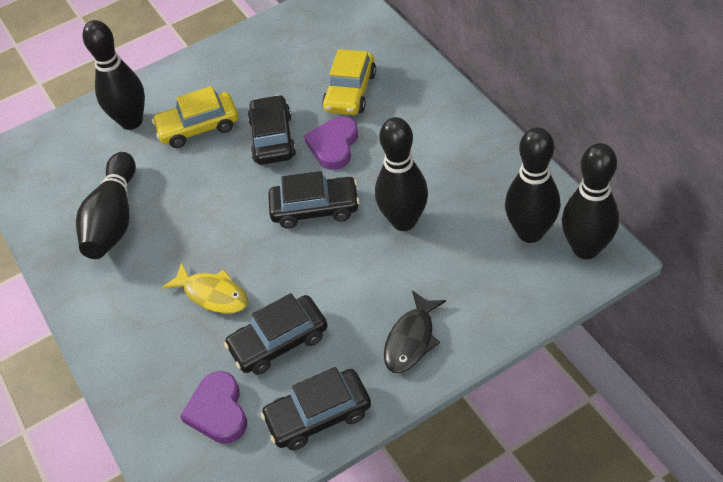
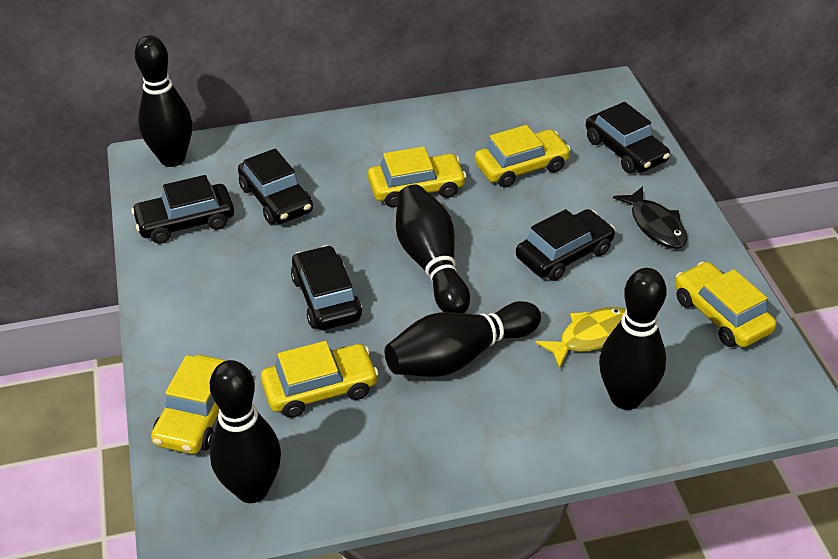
black car: [224,293,328,375] [248,95,296,165] [261,367,371,450] [268,171,360,229] = 4 -> [131,175,234,244] [238,148,313,225] [291,245,362,330] [516,209,615,281] [586,102,670,173] = 5
purple heart: [180,371,247,444] [304,116,358,170] = 2 -> none = 0
yellow car: [152,86,238,148] [322,49,376,115] = 2 -> [151,355,228,454] [261,341,379,418] [368,146,467,208] [474,125,571,188] [675,262,777,347] = 5

